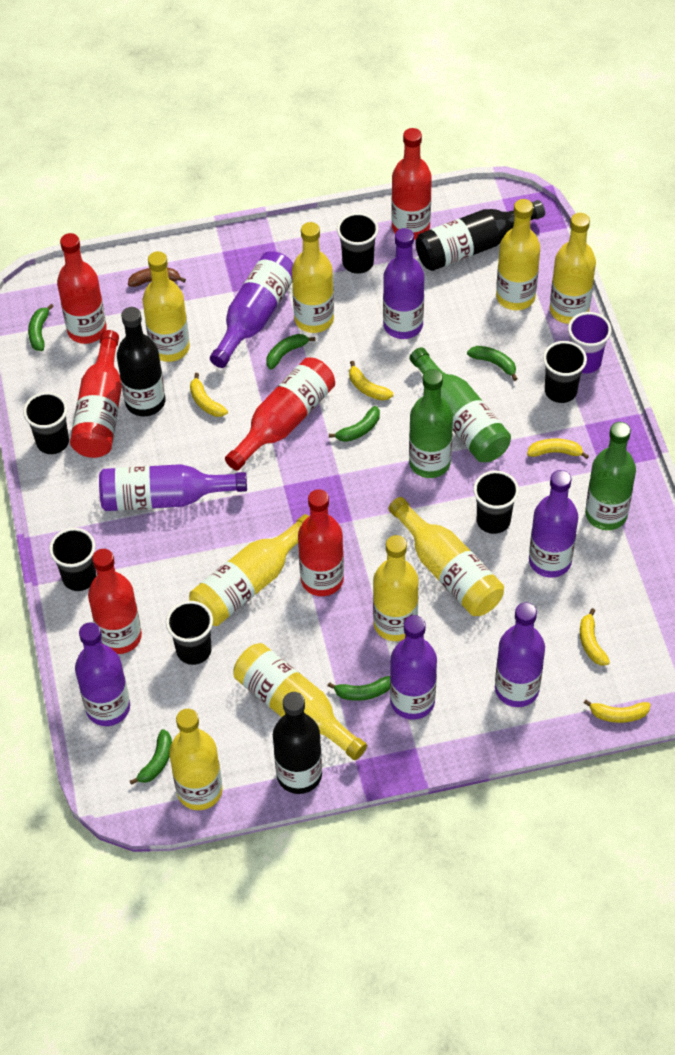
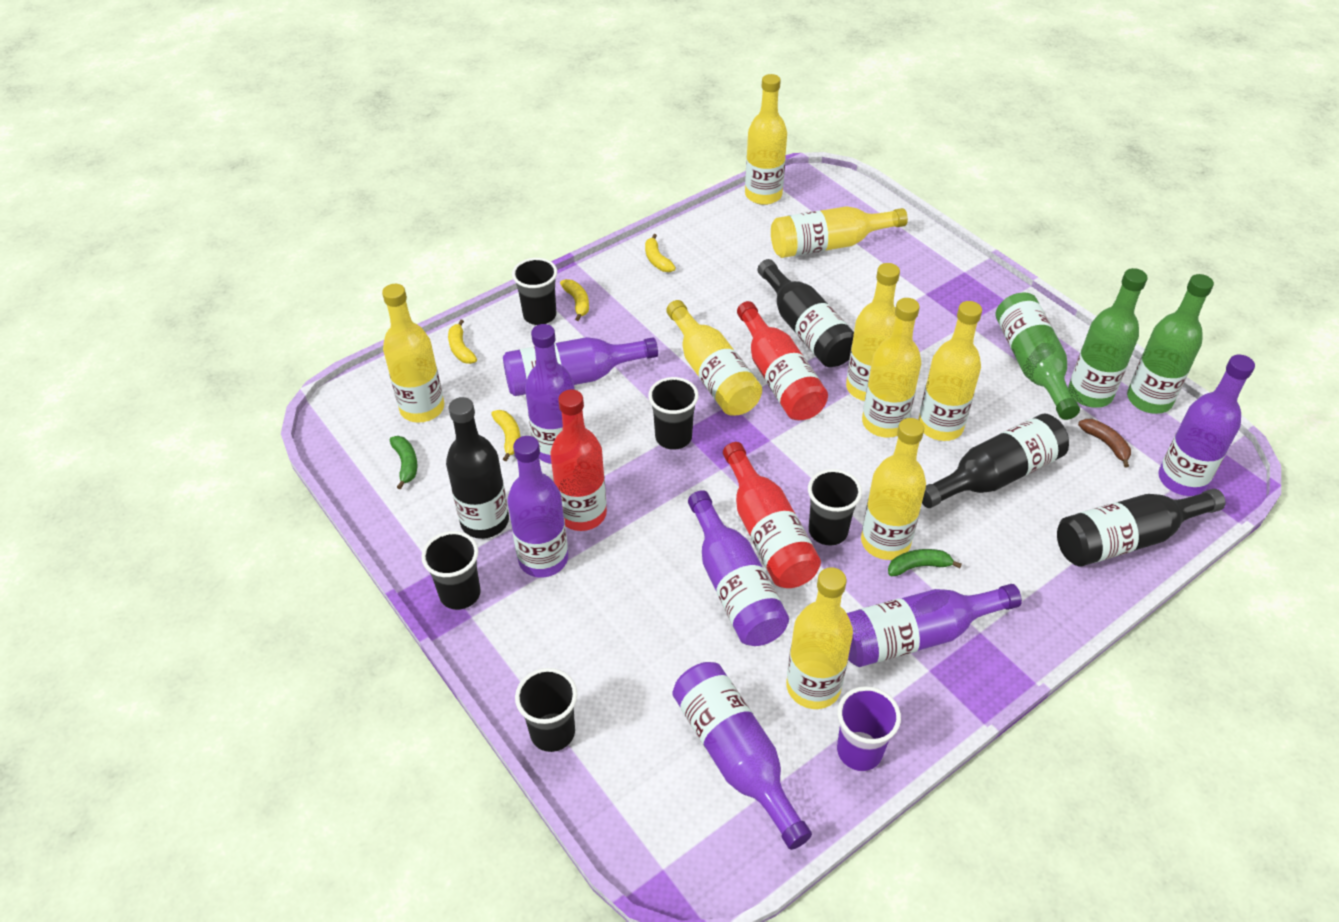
black bottle: [117,307,166,416] [273,692,322,794] [416,200,545,271] = 3 -> [446,397,509,539] [758,259,854,367] [922,414,1069,508] [1057,489,1225,567] = 4
black cup: [23,392,69,454] [49,528,97,591] [166,601,213,665] [337,213,379,274] [473,471,519,534] [543,341,587,403] = 6 -> [421,531,481,610] [512,258,557,325] [515,668,577,752] [648,377,699,450] [808,469,862,546] = 5
green banana: [28,304,54,351] [130,729,172,785] [266,334,315,370] [328,676,390,701] [329,406,380,442] [467,346,517,381] = 6 -> [390,436,417,490] [888,549,962,576] = 2
red bottle: [57,233,107,344] [70,330,122,458] [88,549,142,654] [225,357,335,471] [298,489,344,596] [391,128,432,240] = 6 -> [550,390,607,531] [723,442,821,588] [737,301,828,420] = 3
yellow banana: [190,373,228,417] [349,361,393,401] [527,438,589,459] [580,608,610,665] [584,700,651,723] = 5 -> [448,319,477,364] [491,410,520,461] [560,279,589,321] [645,234,676,272] = 4

